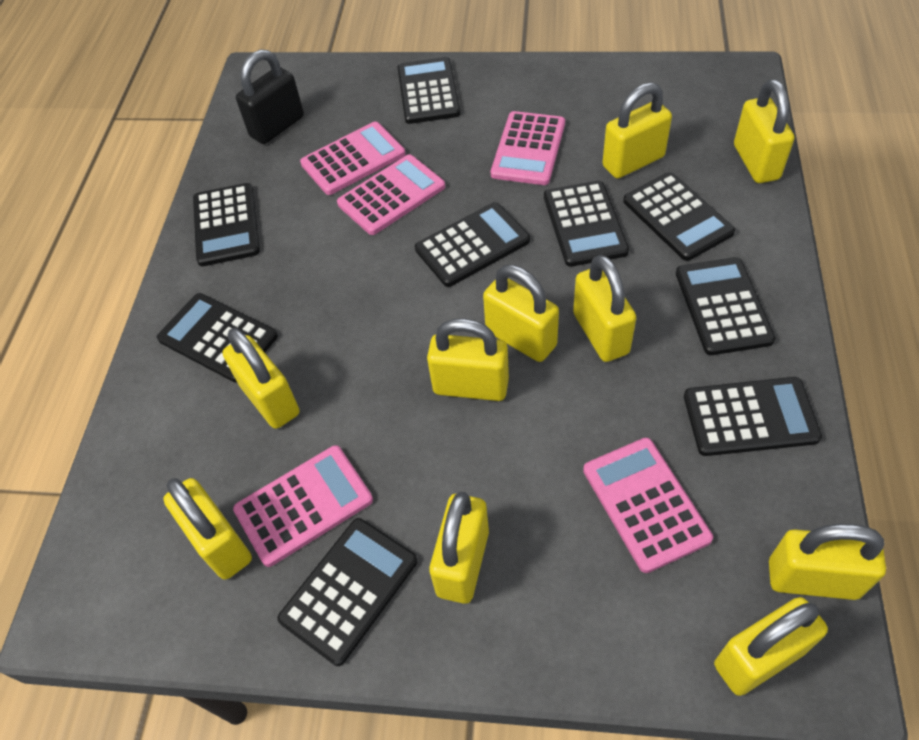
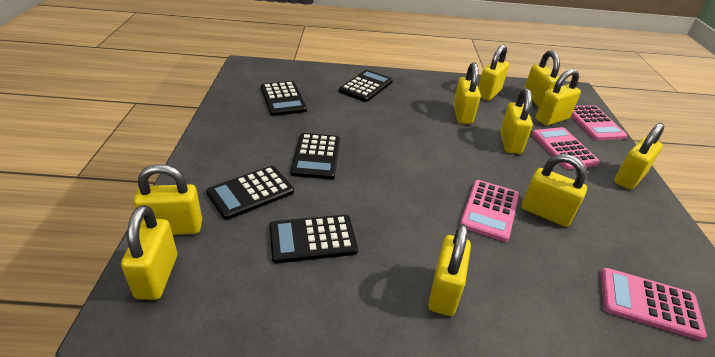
black calculator: [157,293,278,383] [193,183,260,266] [277,518,418,666] [398,57,461,124] [415,202,530,287] [544,181,629,267] [623,172,735,261] [676,257,776,355] [684,377,822,456] = 9 -> [206,166,294,220] [261,81,307,116] [269,215,358,263] [291,133,340,179] [339,70,393,102] = 5
black padlock: [236,49,304,144] = 1 -> none = 0
pink calculator: [233,445,373,567] [300,122,406,195] [337,155,445,235] [491,111,565,185] [583,438,713,573] = 5 -> [460,180,519,242] [532,127,600,169] [571,105,627,140] [601,268,707,341] = 4

